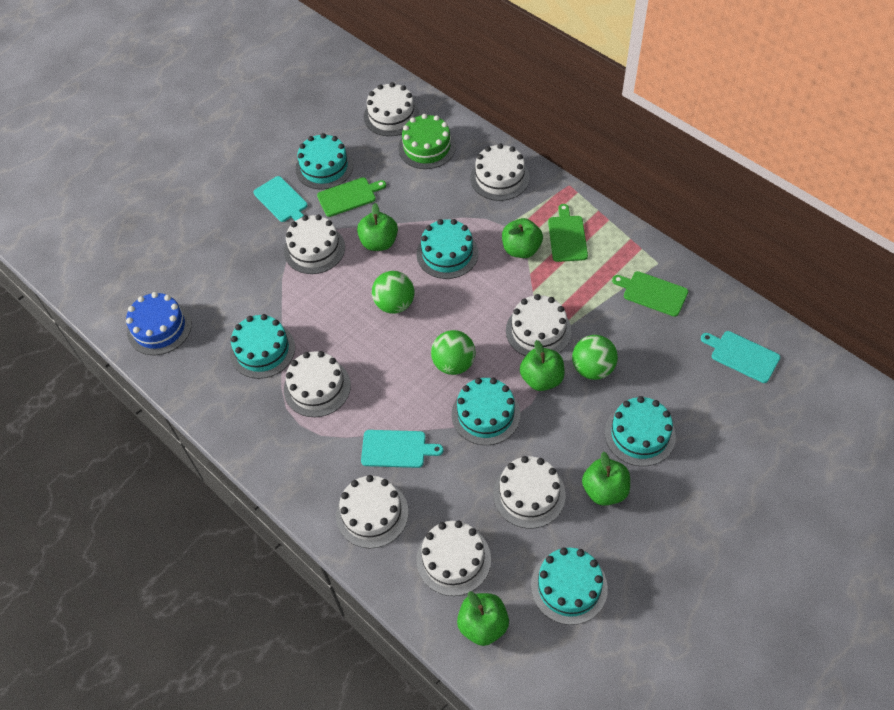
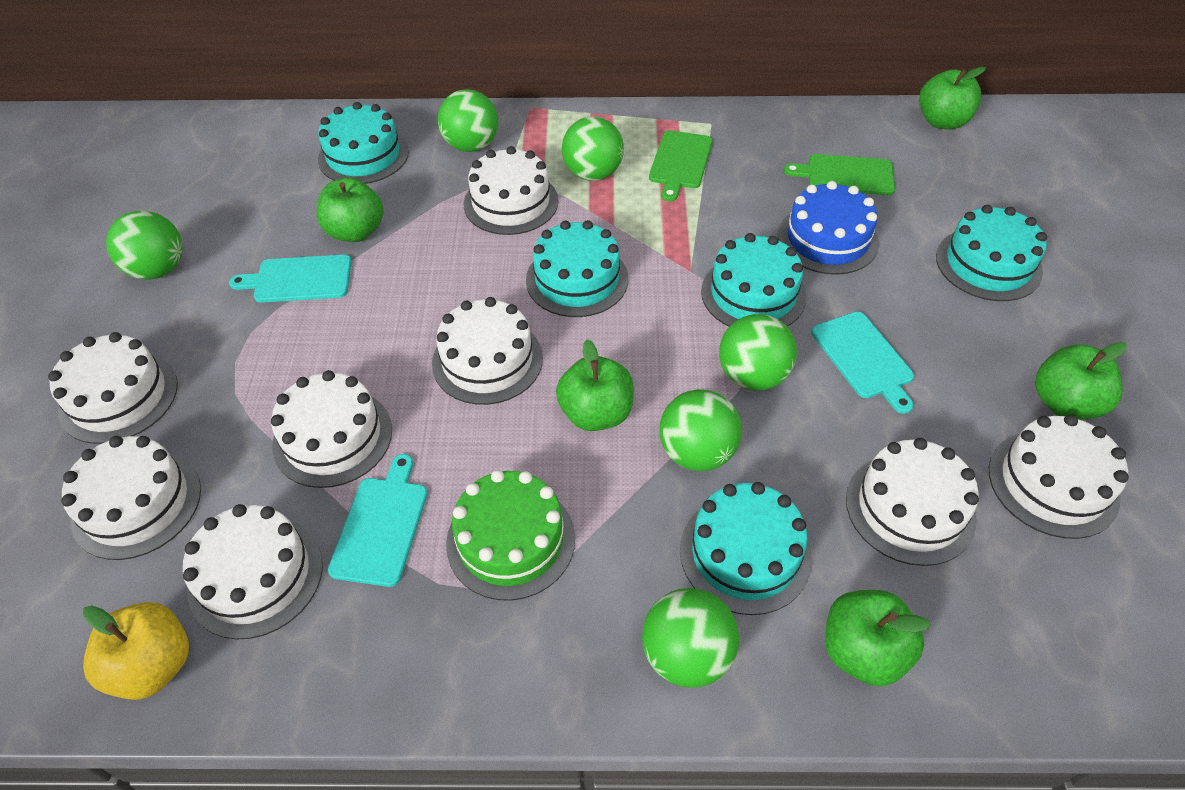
green ball: [372,271,414,314] [431,330,476,375] [572,335,618,380] = 3 -> [106,210,183,279] [438,89,498,152] [562,117,624,181] [642,588,739,688] [659,389,742,471] [719,314,797,391] = 6
green cutting board: [317,177,386,217] [548,204,588,262] [612,271,688,317] = 3 -> [649,130,713,201] [784,154,895,195] = 2
turquoise cake: [230,314,295,379] [295,133,353,189] [417,219,478,279] [452,378,520,445] [531,548,608,625] [605,396,676,466] = 6 -> [318,102,409,184] [526,220,628,317] [680,482,812,615] [701,233,807,327] [936,205,1047,301] = 5
yellow apple: none = 0 -> [83,602,189,700] = 1

